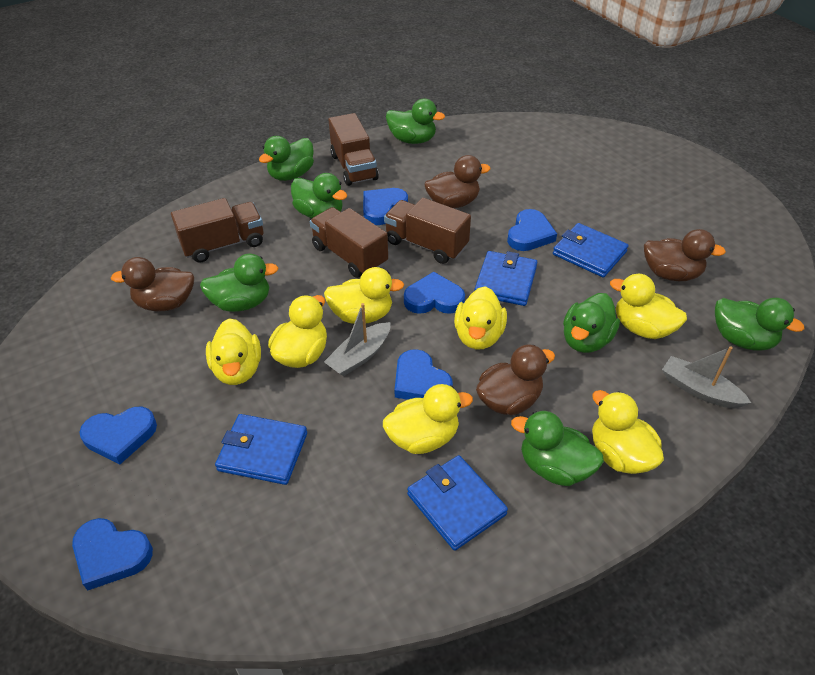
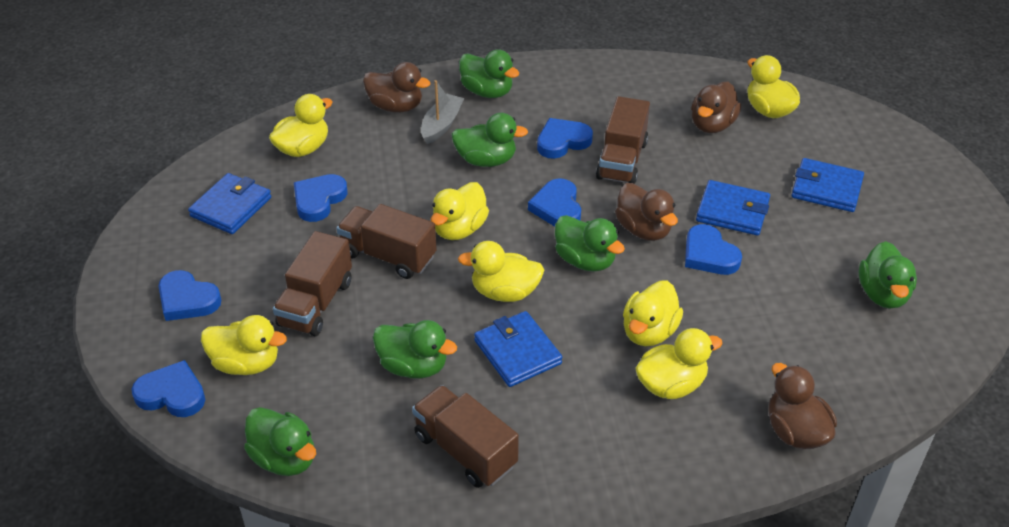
green duck: [200,253,278,312] [259,136,314,181] [291,173,347,218] [386,98,445,144] [511,411,604,486] [563,293,620,353] [715,298,804,351] = 7 -> [244,407,316,476] [373,320,457,379] [451,113,528,167] [459,49,520,98] [555,215,625,272] [859,241,917,308] = 6
grey boat: [324,303,391,376] [662,346,751,409] = 2 -> [421,80,464,144] = 1

